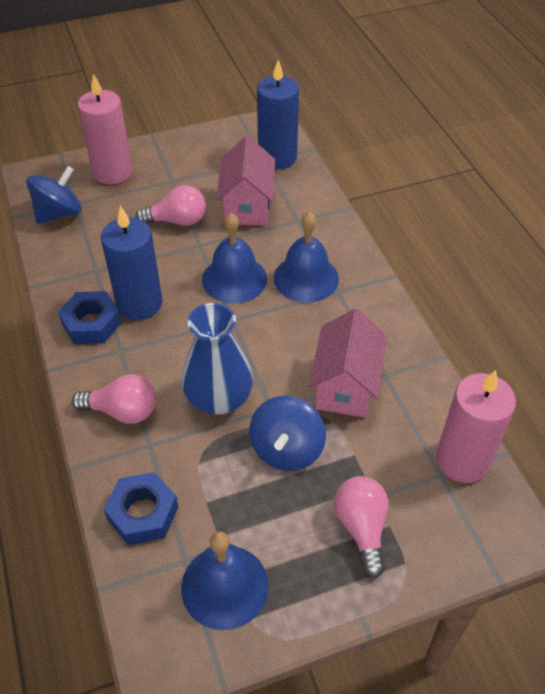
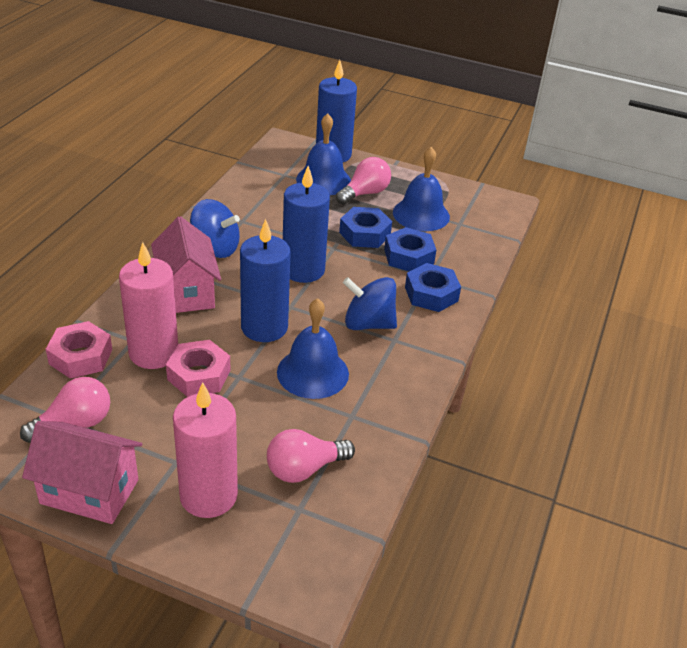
blue candle: [101,206,162,320] [257,60,299,169] = 2 -> [240,219,291,342] [283,166,330,283] [316,60,357,162] = 3
blue nut: [58,291,122,344] [104,472,178,545] = 2 -> [339,207,392,248] [384,227,436,272] [405,263,461,312] = 3
blue vase: [182,303,253,415] = 1 -> none = 0
pink nut: none = 0 -> [46,321,112,379] [166,340,231,397] = 2

